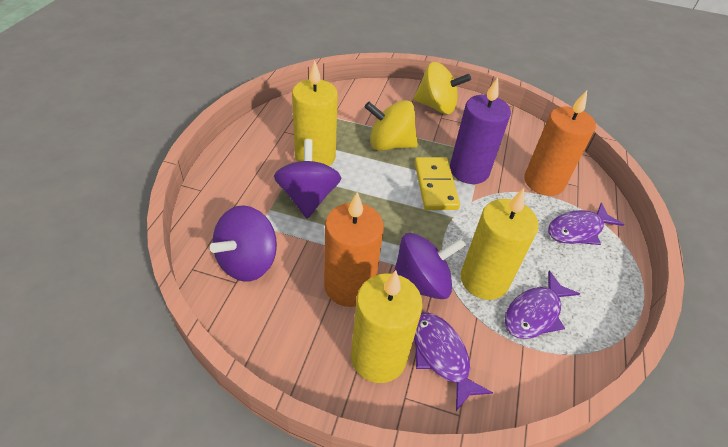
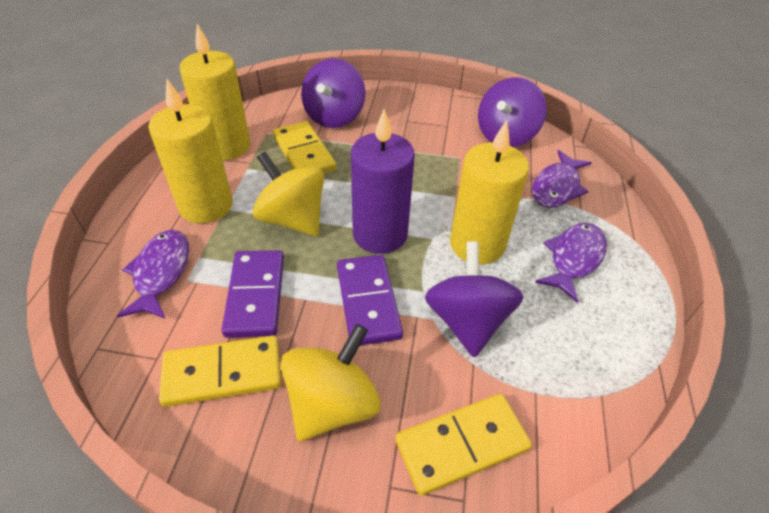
orange candle: [324,192,384,307] [524,90,596,196] = 2 -> none = 0
purple domino: none = 0 -> [222,250,284,338] [337,255,403,346] = 2
yellow domino: [414,157,460,210] = 1 -> [159,335,281,407] [273,121,336,174] [395,394,532,496] = 3

